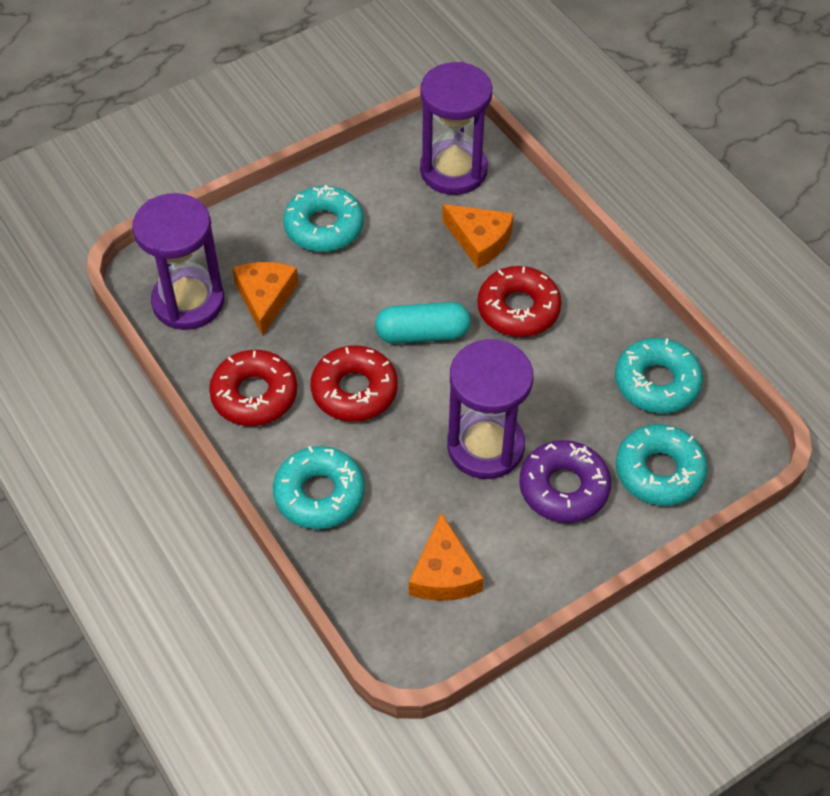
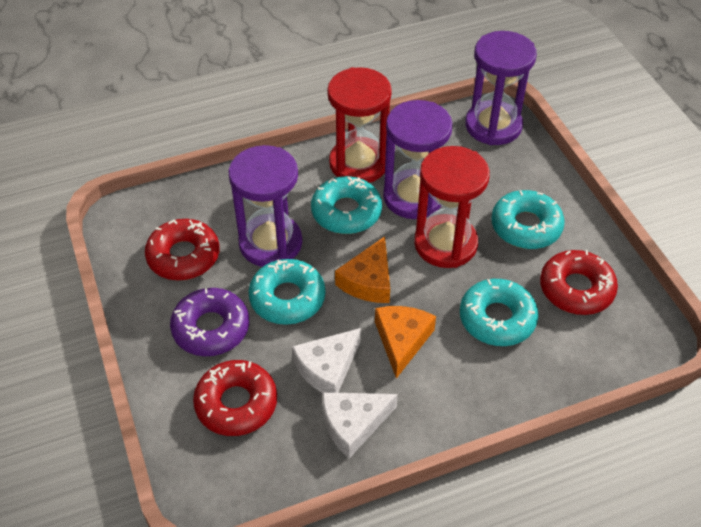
orange cheese: [232,262,299,336] [409,513,484,601] [442,204,514,269] = 3 -> [335,236,390,303] [375,306,436,379] = 2
red hourglass: none = 0 -> [327,67,392,183] [414,146,490,268] = 2
turquoise capsule: [375,302,471,344] = 1 -> none = 0
white cheese: none = 0 -> [292,328,361,393] [322,392,398,459] = 2

